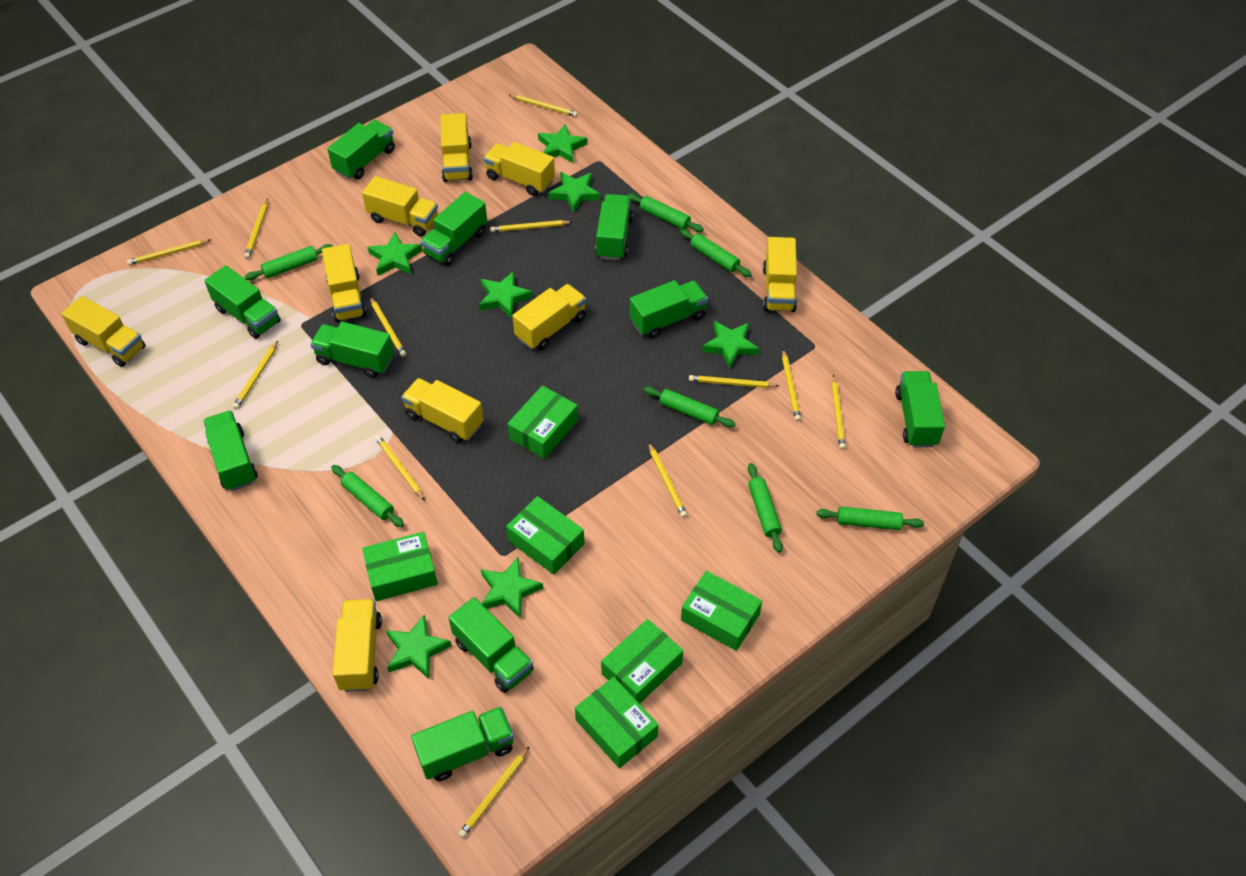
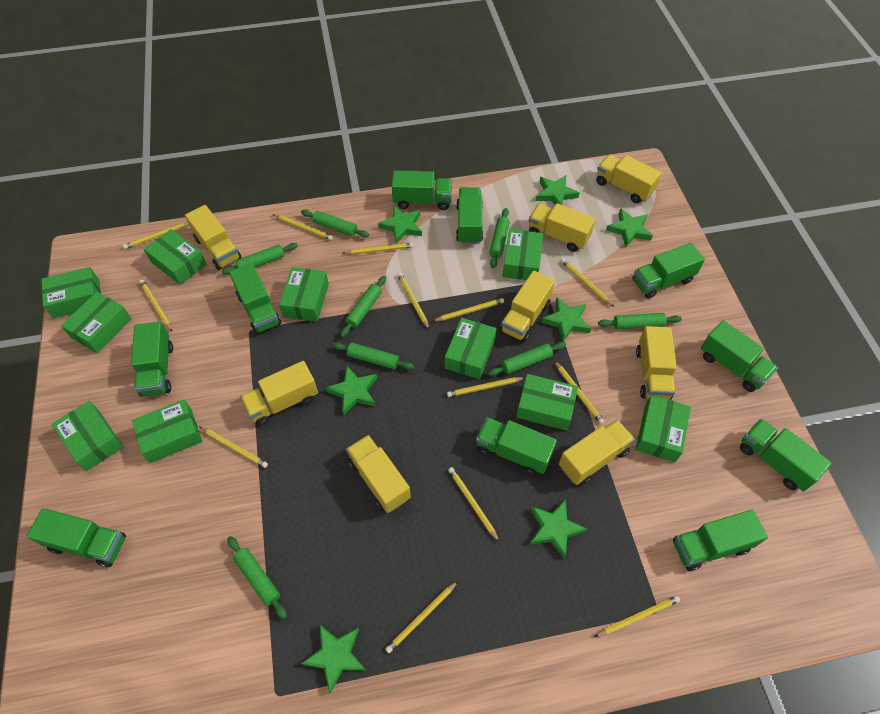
green box: [362,532,438,601] [506,496,584,575] [508,386,578,459] [575,677,658,768] [601,619,683,704] [681,571,762,651] = 6 -> [41,267,101,319] [52,401,123,471] [61,292,132,353] [132,400,202,463] [144,229,206,285] [279,267,329,322] [445,318,497,379] [502,229,543,280] [516,374,578,431] [636,395,691,462] = 10
green rolling pin: [245,244,333,280] [331,465,404,527] [627,193,704,232] [644,386,735,428] [680,229,752,277] [748,463,783,553] [816,507,924,530] = 7 -> [222,243,298,275] [227,536,287,619] [301,210,369,238] [332,342,414,370] [340,276,386,337] [488,342,566,376] [489,208,510,268] [598,313,682,329] = 8
yellow pencil: [127,239,211,265] [233,341,278,409] [244,198,268,259] [370,297,406,357] [375,435,425,501] [458,746,530,838] [490,220,572,232] [509,94,578,117] [648,442,687,518] [689,375,779,388] [782,349,801,421] [832,375,846,450] = 12 -> [123,222,189,249] [139,280,172,331] [200,427,268,468] [273,214,333,240] [343,243,414,255] [385,581,458,653] [397,273,430,330] [433,298,504,321] [447,377,525,397] [448,467,499,542] [554,361,604,424] [561,259,614,307] [594,596,680,637] = 13
yellow truck: [61,296,145,367] [322,244,367,322] [333,599,382,692] [362,176,438,236] [401,378,483,443] [440,113,473,182] [484,142,555,196] [512,284,586,350] [763,237,797,312] = 9 -> [185,205,241,270] [240,361,318,426] [346,435,411,513] [500,271,555,342] [529,203,596,252] [559,420,635,485] [596,155,662,203] [636,326,677,400] = 8

